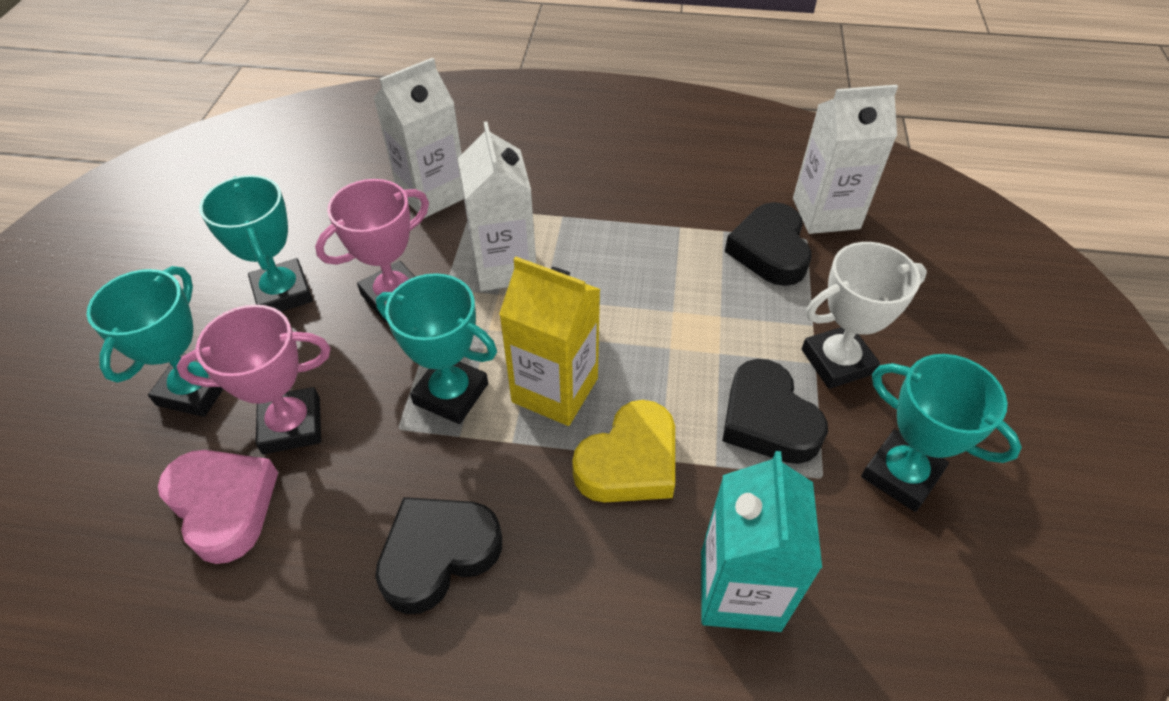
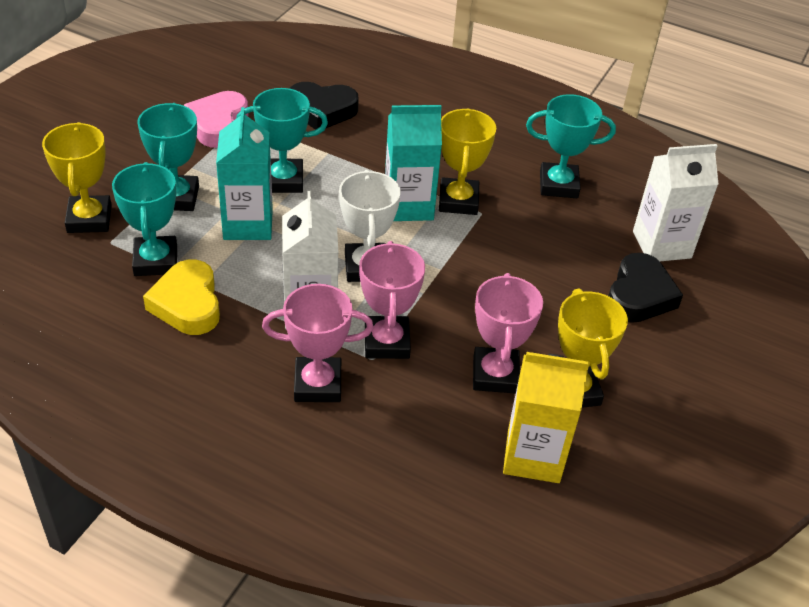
black heart: [375,497,502,614] [722,359,828,464] [725,202,812,286] = 3 -> [289,82,359,130] [608,253,683,323] = 2
pink trophy: [177,305,330,454] [315,179,429,323] = 2 -> [262,284,374,402] [359,241,425,359] [473,273,543,394] = 3
turquoise carton: [701,451,822,632] = 1 -> [216,107,273,240] [385,105,442,221] = 2
white carton: [373,58,464,218] [458,121,536,291] [793,85,898,234] = 3 -> [282,191,338,329] [633,144,718,261] = 2
yellow trophy: none = 0 -> [42,122,112,233] [439,108,496,215] [558,288,628,408] = 3

